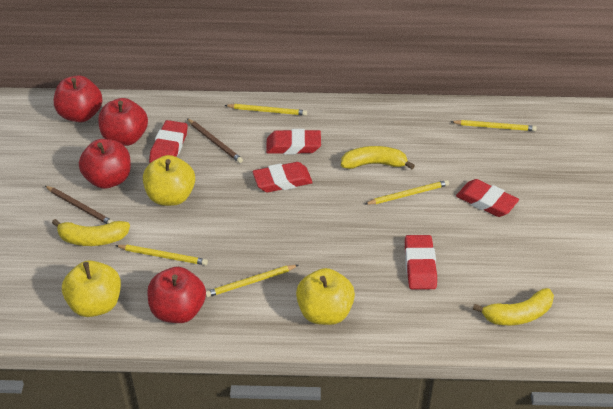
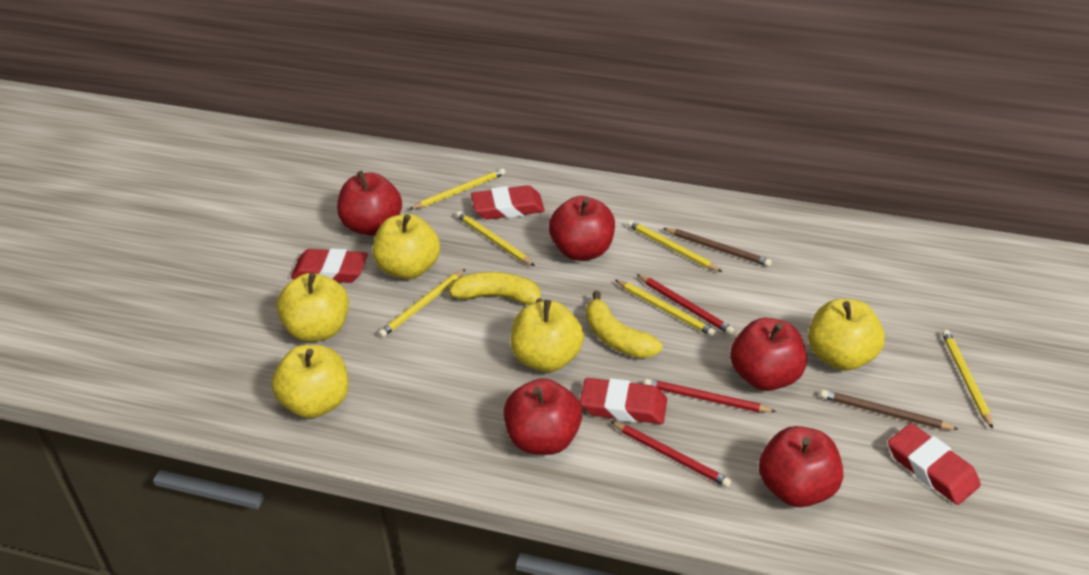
red apple: [54,75,103,122] [79,139,131,189] [98,98,148,146] [147,267,206,323] = 4 -> [337,171,402,236] [504,378,582,455] [549,196,615,261] [730,318,807,391] [759,426,843,507] = 5
red eraser: [149,120,188,163] [252,162,313,192] [266,129,321,154] [405,235,437,290] [456,179,519,217] = 5 -> [291,248,368,283] [471,185,545,220] [580,378,667,424] [888,423,981,505] = 4
red pencil: none = 0 -> [610,421,731,487] [637,274,734,335] [644,379,776,412] = 3
yellow apple: [62,260,121,317] [143,155,195,206] [296,268,355,325] = 3 -> [272,345,349,418] [277,273,349,342] [372,214,440,279] [511,300,584,372] [808,299,885,371] = 5
yellow banana: [52,219,130,246] [341,146,415,169] [473,288,554,325] = 3 -> [449,272,543,305] [586,291,662,358] = 2
yellow pencil: [115,245,208,265] [206,265,298,297] [225,104,307,116] [365,180,449,205] [451,120,537,131] = 5 -> [378,269,465,338] [409,168,506,210] [456,211,535,266] [615,280,716,336] [627,220,722,272] [942,330,993,429] = 6

